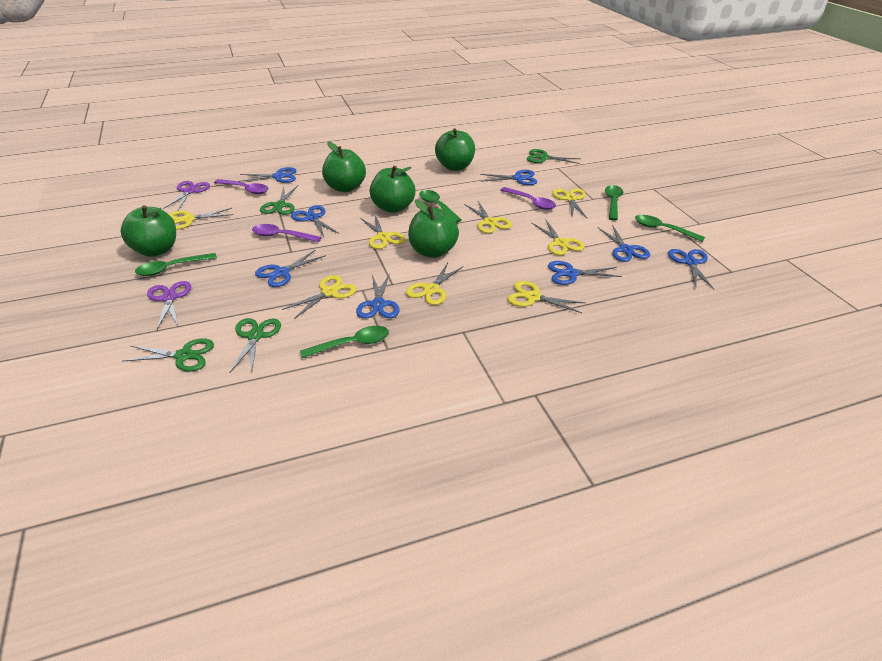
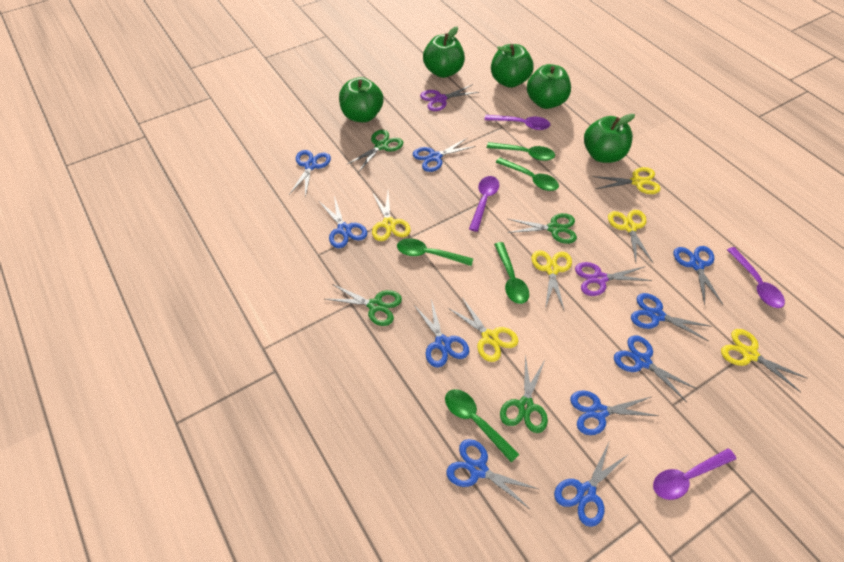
blue scissors: [239,167,296,183] [255,249,326,287] [291,205,339,237] [356,273,400,319] [480,170,537,185] [548,261,622,285] [597,225,650,262] [668,249,715,290] = 8 -> [289,150,331,197] [320,196,367,248] [413,138,476,172] [414,299,469,368] [447,439,538,510] [554,440,629,527] [570,390,658,435] [614,335,697,402] [631,293,712,341] [674,246,723,305] = 10
purple spoon: [214,179,268,194] [252,224,322,242] [500,187,556,210] = 3 -> [469,176,499,232] [484,115,550,130] [653,448,736,500] [727,247,785,308] = 4
yellow scissors: [169,208,233,230] [282,275,357,319] [360,215,405,249] [406,263,464,305] [464,201,512,233] [508,281,585,313] [532,219,585,255] [552,189,587,218] = 8 -> [372,192,411,241] [448,297,519,362] [532,250,572,310] [592,167,661,194] [608,210,654,264] [721,329,808,393] = 6

